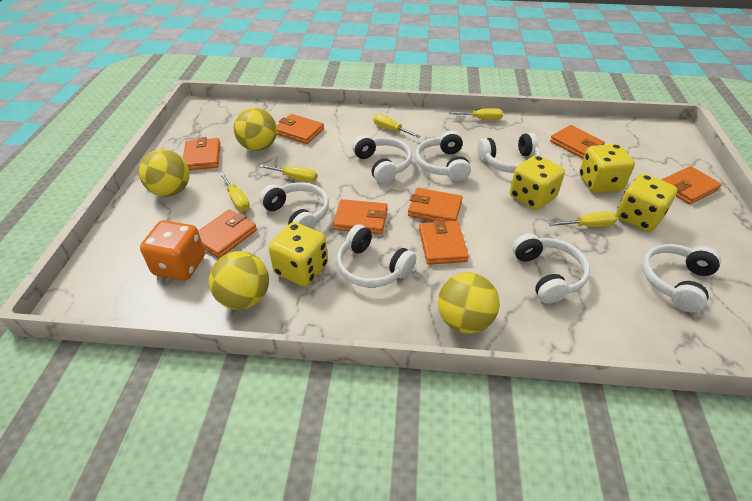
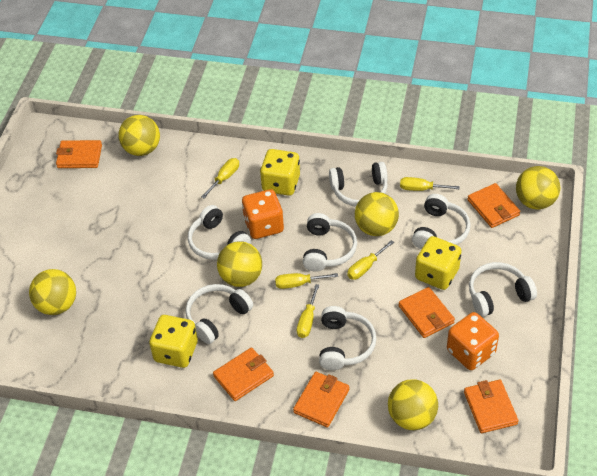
orange dice: [140,220,205,281] = 1 -> [242,189,284,239] [447,312,499,370] = 2
orange wallet: [183,137,220,170] [198,210,257,258] [276,114,324,144] [333,199,388,234] [408,188,463,222] [419,219,469,265] [550,125,605,159] [662,166,722,204] = 8 -> [56,140,102,168] [213,347,274,401] [293,372,349,428] [399,287,455,338] [464,380,518,433] [467,183,520,228] = 6
yellow ball: [139,149,190,197] [209,251,269,310] [234,108,277,151] [438,272,500,334] = 4 -> [29,269,76,315] [118,115,160,156] [217,241,262,287] [355,192,399,236] [388,379,438,430] [516,166,560,210] = 6
yellow dice: [269,222,328,286] [510,155,565,210] [579,144,635,193] [616,174,678,232] = 4 -> [149,315,198,368] [260,149,300,196] [415,236,462,290] = 3

